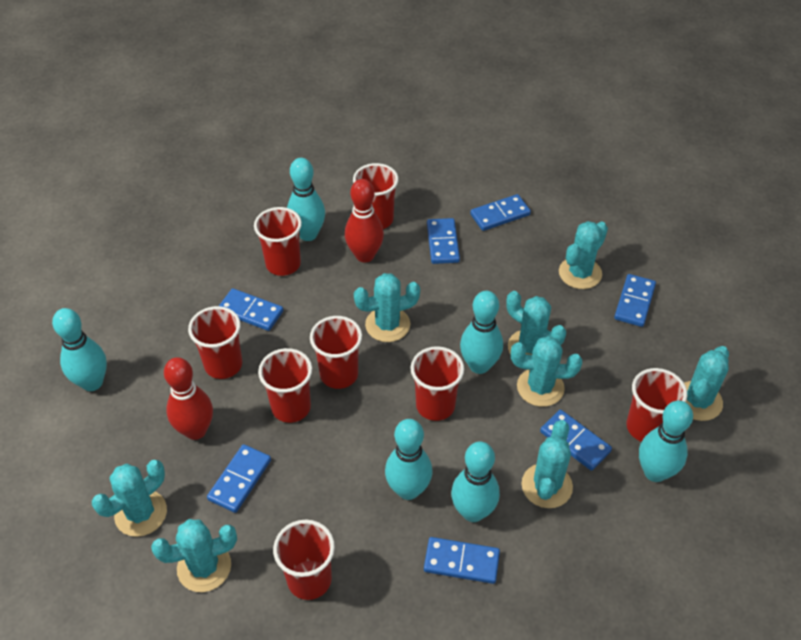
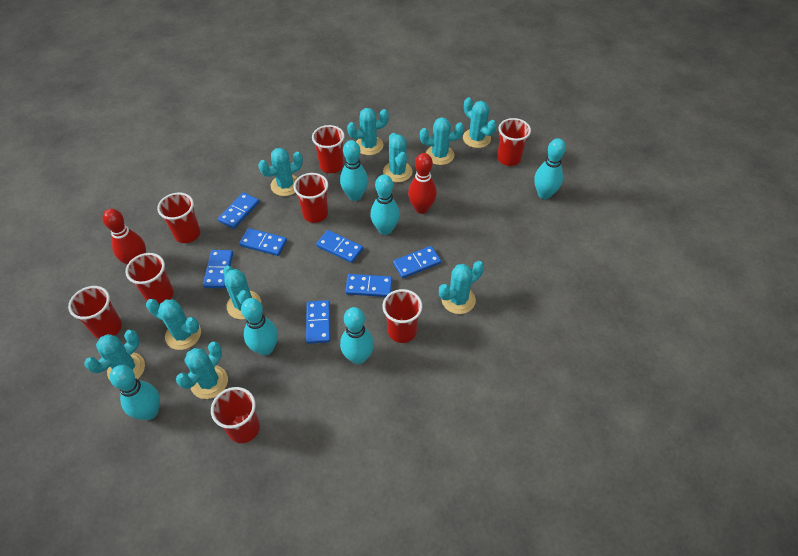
turquoise cactus: [92,460,167,537] [151,519,237,592] [354,273,420,342] [507,291,566,355] [511,336,582,407] [522,420,573,508] [559,221,608,289] [684,346,729,421] = 8 -> [84,330,145,380] [146,299,201,350] [176,342,228,399] [223,266,261,320] [258,148,303,196] [347,108,389,155] [383,133,413,182] [420,117,464,165] [439,261,484,314] [463,97,497,148] = 10

